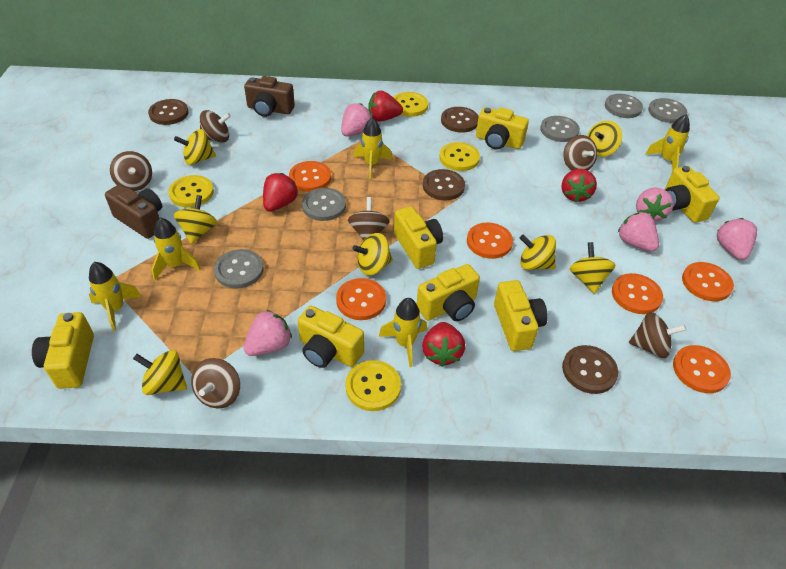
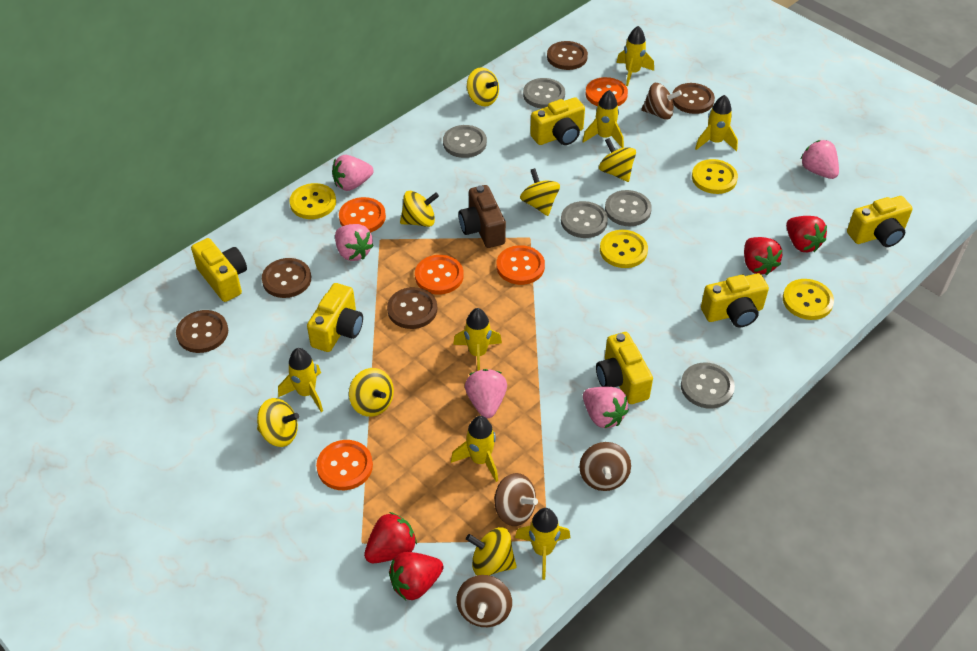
brown button: [148,99,189,125] [423,169,465,201] [441,107,479,133] [562,345,618,394] = 4 -> [176,310,228,353] [262,258,311,298] [387,287,437,329] [547,41,588,70] [672,83,715,114] = 5
brown camera: [105,184,162,239] [244,76,295,117] = 2 -> [458,185,506,248] = 1
brown spinning top: [110,151,152,191] [191,358,240,409] [200,110,231,143] [348,197,390,241] [563,135,597,170] [629,312,686,358] = 6 -> [456,575,512,627] [494,473,538,526] [579,442,631,491] [641,83,682,120] = 4
orange button: [289,161,331,192] [336,278,386,320] [467,222,513,259] [612,273,663,314] [673,345,731,393] [682,262,734,301] = 6 -> [316,440,373,490] [339,197,386,233] [415,255,464,294] [497,245,545,285] [586,77,628,106] = 5
yellow camera: [32,312,94,389] [298,306,364,368] [394,206,443,269] [417,264,480,321] [476,107,529,149] [494,280,548,351] [665,166,720,223] = 7 -> [191,238,247,302] [307,283,363,352] [530,97,585,145] [596,332,653,404] [701,273,769,327] [847,196,913,247] = 6
yellow rocket: [89,262,142,331] [152,217,201,280] [354,118,392,179] [379,298,427,367] [645,114,690,171] = 5 -> [278,348,323,412] [451,416,498,482] [453,308,502,371] [515,508,570,580] [582,90,624,148] [616,26,654,86] [695,95,738,151] = 7

